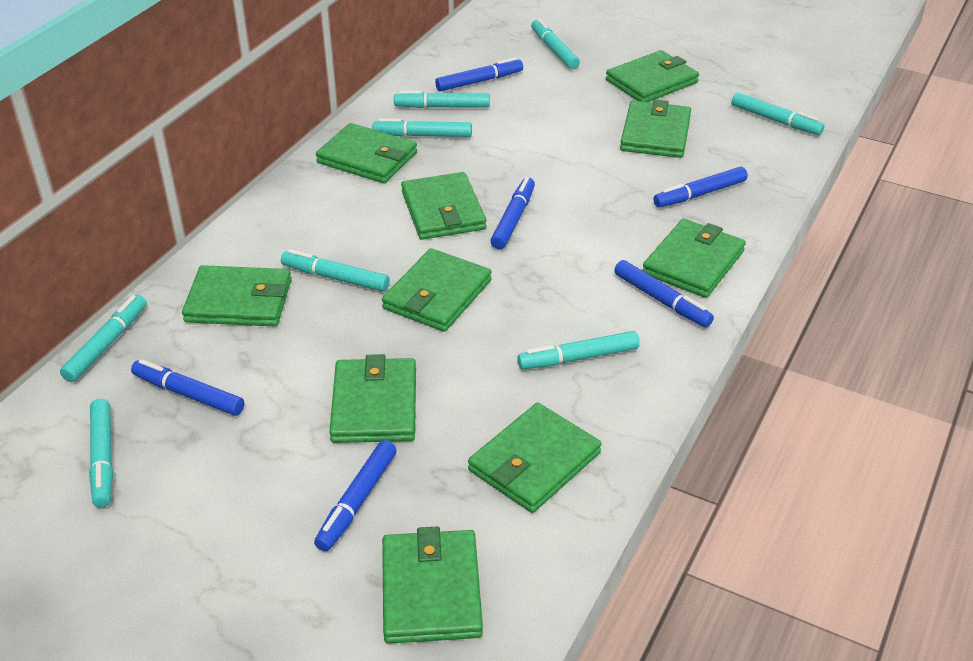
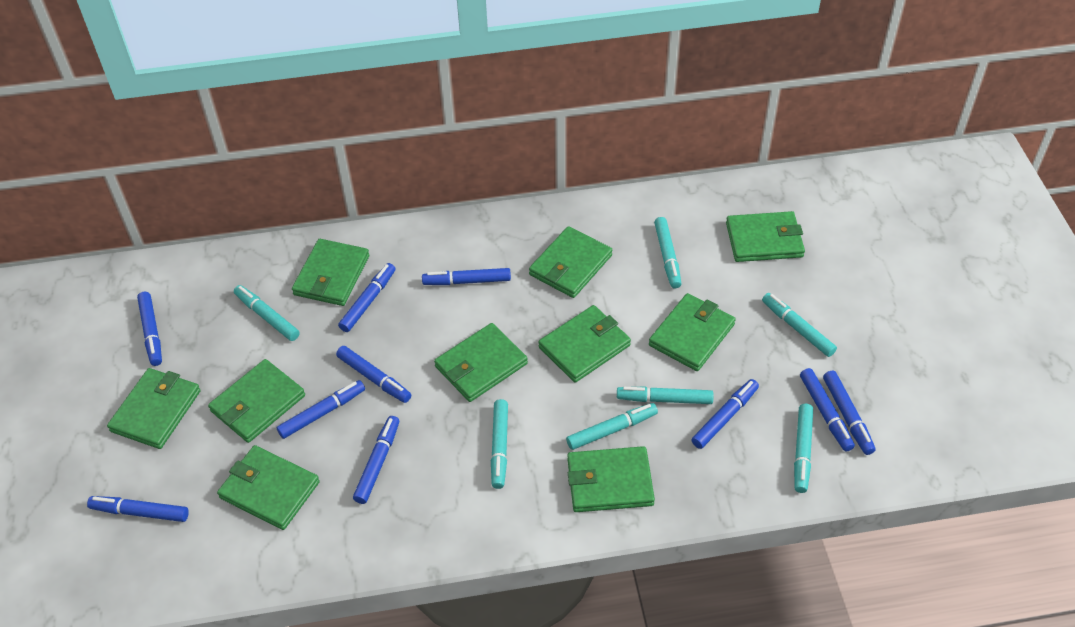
blue marker: [131,359,244,416] [314,440,397,551] [435,57,523,92] [491,177,535,249] [614,260,714,327] [653,167,748,207] = 6 -> [87,496,189,522] [137,292,162,366] [276,380,365,439] [336,346,411,403] [338,263,395,332] [353,416,399,504] [422,268,511,285] [691,379,759,449] [800,368,855,451] [823,371,876,455] = 10
turquoise marker: [60,295,147,382] [89,399,113,508] [281,249,390,292] [373,118,472,137] [394,91,490,108] [517,331,640,369] [531,18,580,69] [731,92,824,135] = 8 -> [234,285,300,341] [491,399,508,489] [566,403,658,450] [617,386,714,404] [654,217,682,288] [762,293,837,357] [794,404,813,493] = 7

